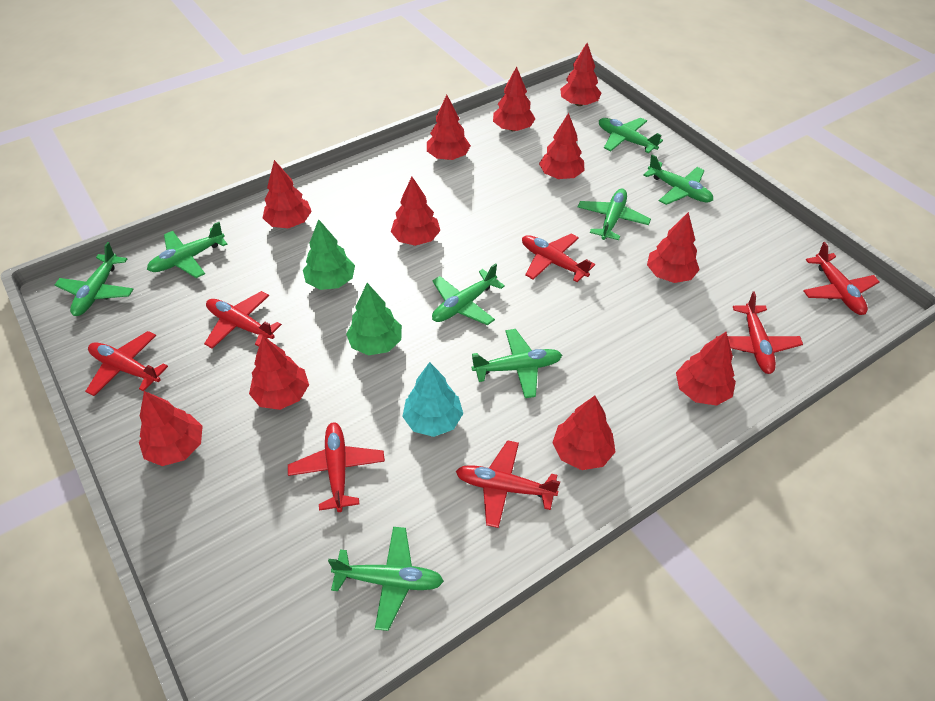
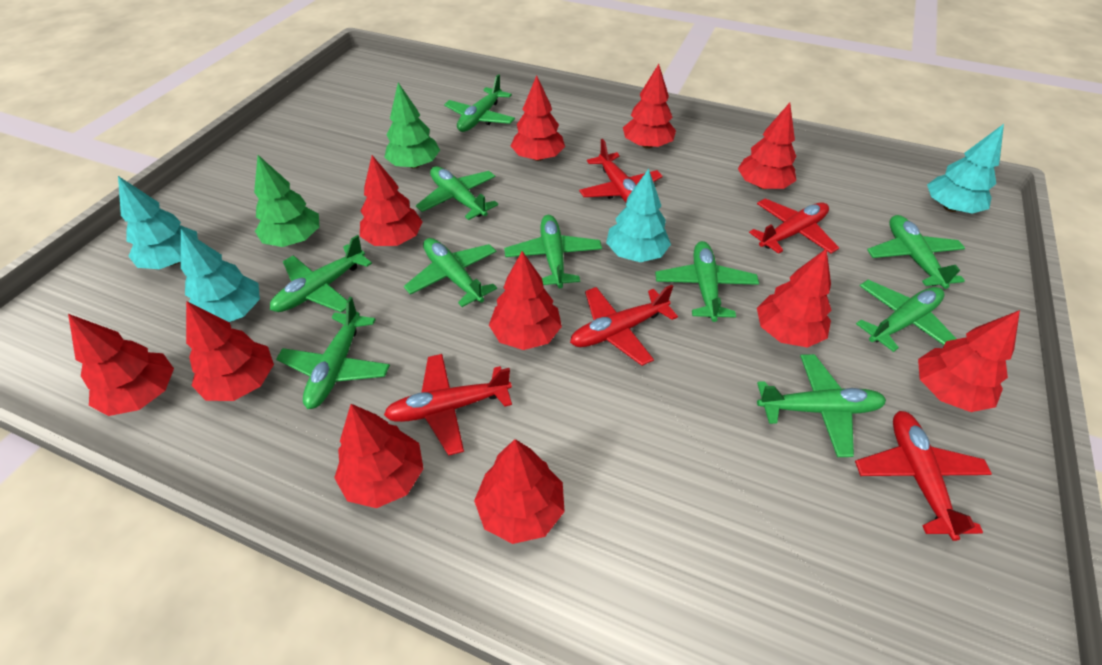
green plane: [55,242,133,316] [147,222,228,278] [328,527,444,631] [432,263,505,325] [472,329,562,398] [578,188,651,240] [599,118,663,153] [643,154,713,205] = 8 -> [270,235,372,312] [276,297,390,409] [404,238,497,307] [416,166,498,220] [444,74,515,132] [504,215,602,288] [655,241,759,322] [757,354,886,457] [856,280,957,352] [867,215,965,289] = 10
red plane: [85,331,168,396] [204,291,282,349] [288,422,385,512] [456,440,560,528] [522,234,595,282] [716,292,803,374] [803,242,879,315] = 7 -> [384,354,512,456] [570,285,678,366] [579,139,663,202] [749,199,839,254] [855,411,992,541] = 5
turquoise tree: [402,362,463,437] = 1 -> [118,176,198,269] [181,229,260,322] [606,169,671,262] [927,124,1004,214] = 4

